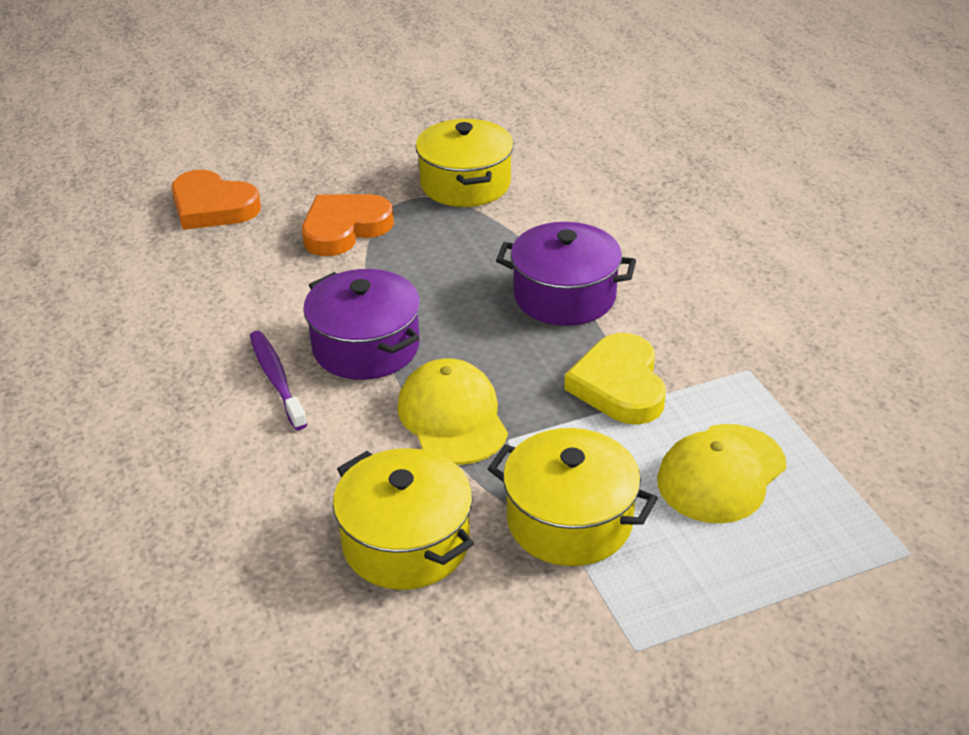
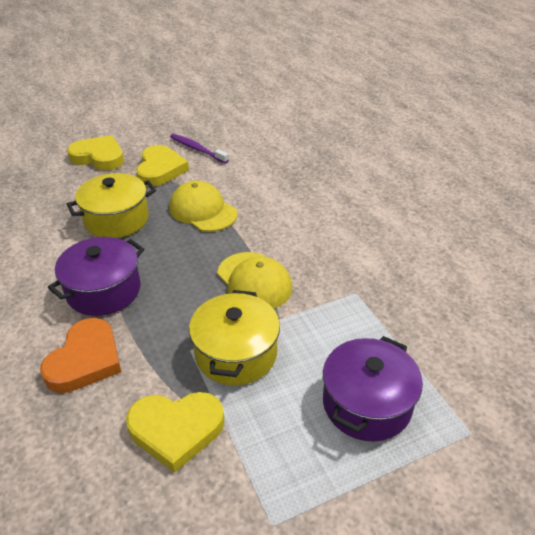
orange heart: [171,170,261,230] [302,194,394,256] = 2 -> [40,318,121,393] = 1
yellow heart: [564,333,666,425] = 1 -> [67,135,124,170] [126,392,224,473] [136,145,189,186] = 3
yellow pot: [333,448,474,590] [416,119,514,207] [488,428,657,566] = 3 -> [67,173,156,238] [189,290,280,385] = 2

